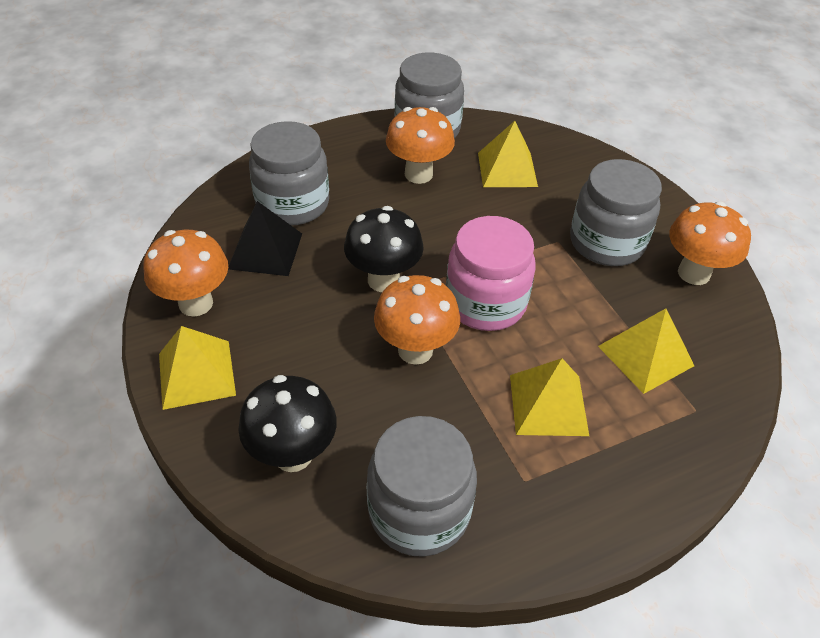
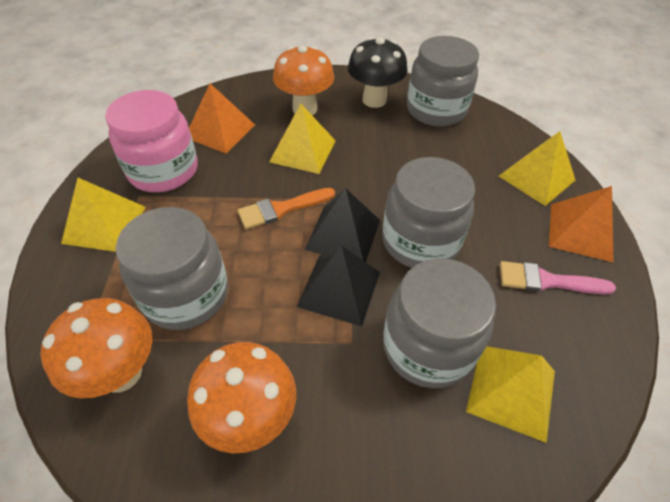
black mushroom: [238,375,337,472] [344,206,424,292] = 2 -> [348,37,408,108] = 1
black pyramid: [228,201,302,276] = 1 -> [297,245,380,327] [305,188,380,262] = 2
orange brush: none = 0 -> [238,188,335,229] = 1
orange mushroom: [144,230,228,317] [374,275,460,365] [386,107,455,184] [669,201,751,285] = 4 -> [40,298,152,398] [187,342,296,453] [273,45,334,115] = 3
orange pyramid: none = 0 -> [189,84,255,154] [549,186,614,263] = 2
pink brush: none = 0 -> [500,261,616,295] = 1

